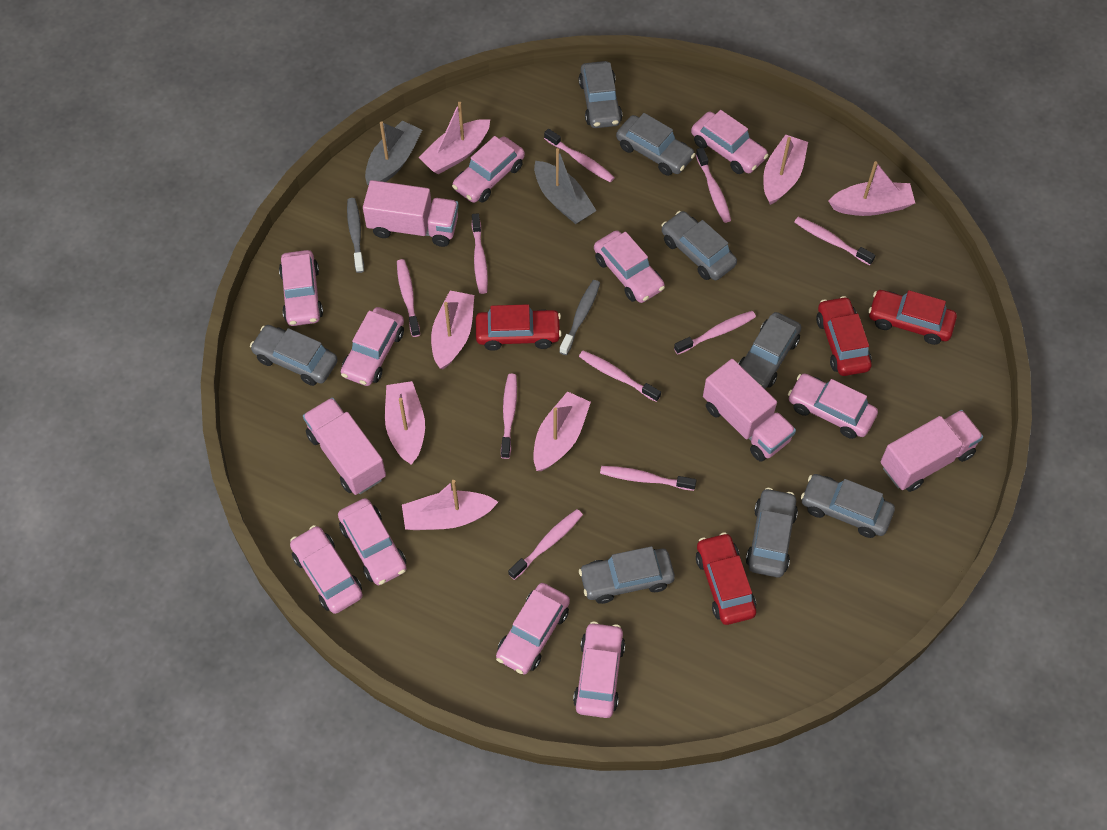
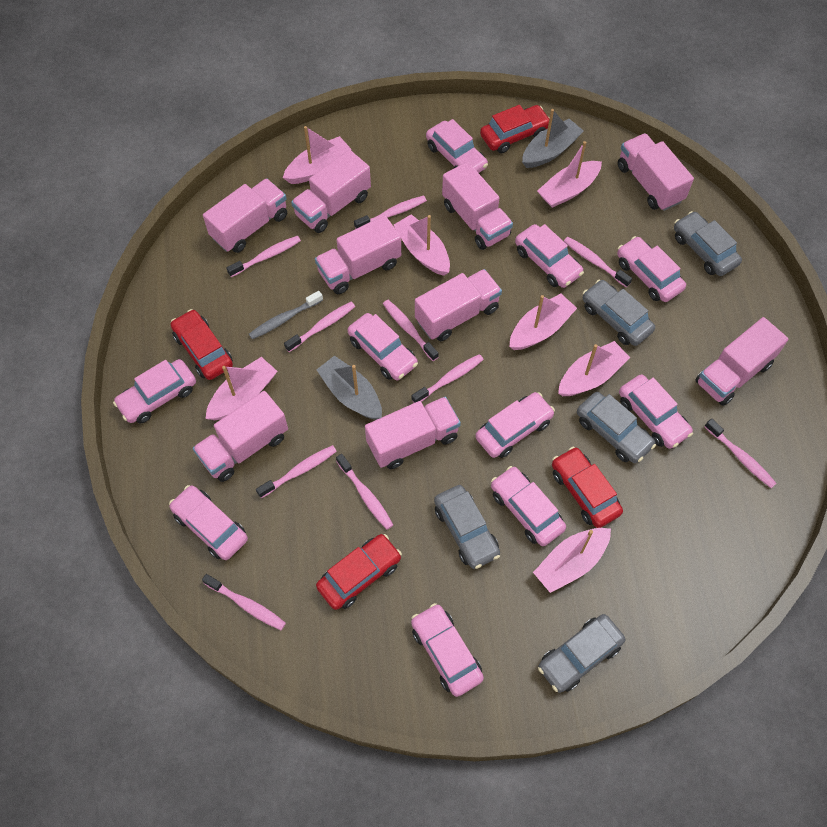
grey car: [250,325,338,386] [579,61,622,128] [579,546,675,604] [616,113,696,176] [661,211,737,280] [738,312,801,389] [746,488,798,577] [801,474,895,538] = 8 -> [434,485,500,569] [538,614,625,693] [577,392,656,463] [583,279,655,346] [674,211,742,276] = 5
grey toothbrush: [347,198,364,273] [559,280,600,355] = 2 -> [249,291,323,339] = 1
pink truck: [303,397,386,495] [363,180,459,247] [703,359,796,462] [880,410,983,492] = 4 -> [193,391,288,482] [203,178,287,253] [291,150,371,233] [315,215,401,294] [365,397,461,469] [415,269,502,341] [442,161,513,250] [618,133,694,211] [695,317,789,406] = 9

